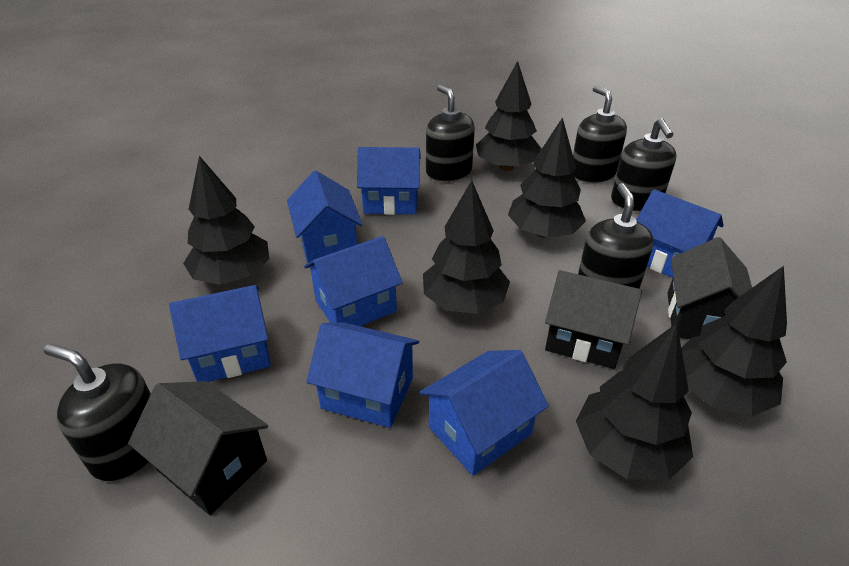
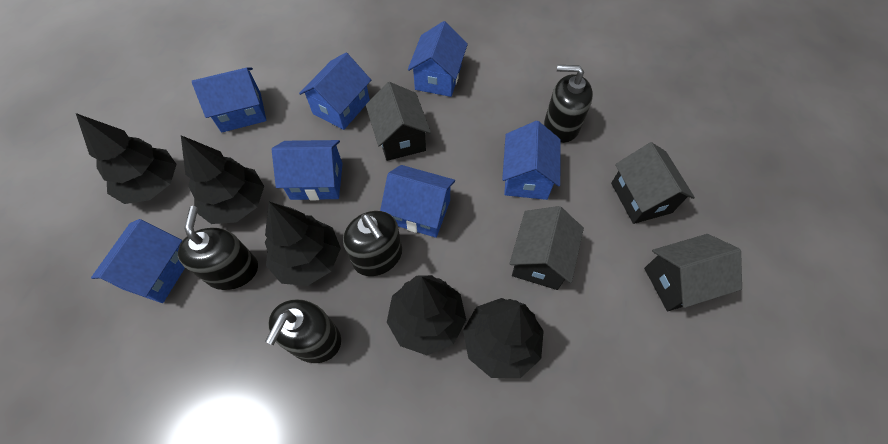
black house: [128,381,268,515] [545,270,642,369] [668,237,752,339] = 3 -> [366,82,431,161] [510,206,584,290] [611,142,695,224] [644,234,742,311] = 4
black soap dispenser: [44,344,151,481] [426,85,475,181] [572,86,627,183] [578,183,654,289] [611,118,676,211] = 5 -> [178,206,258,290] [265,299,341,363] [343,211,402,276] [544,65,593,143] = 4
black tree: [183,156,269,285] [423,180,510,314] [476,61,542,171] [508,117,586,238] [576,323,693,480] [681,266,787,416] = 6 -> [76,113,177,204] [181,135,264,224] [265,202,341,286] [387,275,466,355] [463,298,544,378] = 5

